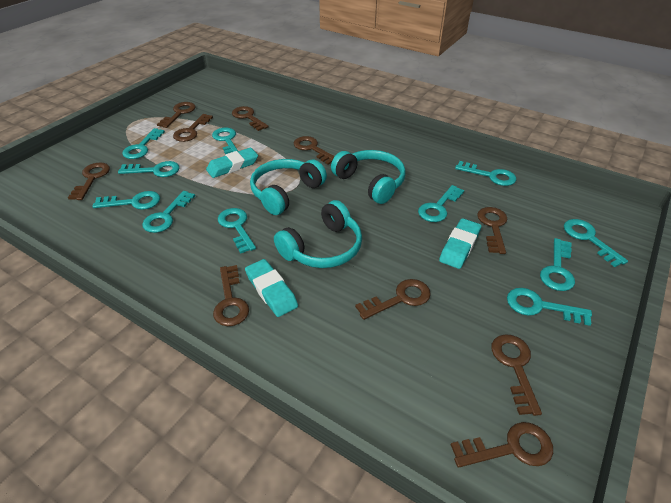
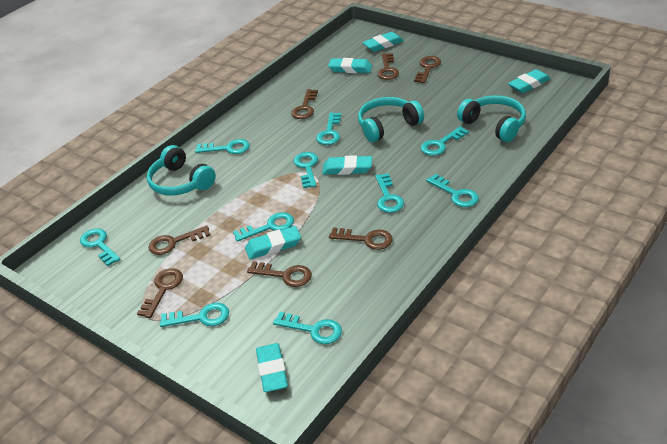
brown key: [68,162,110,200] [157,102,196,128] [173,114,213,142] [213,265,249,326] [232,106,269,131] [294,136,335,165] [355,279,431,320] [451,422,553,468] [477,207,507,254] [491,334,542,416] = 10 -> [137,268,183,318] [149,226,210,255] [247,261,312,287] [291,89,318,119] [329,227,393,250] [377,53,399,80] [414,56,441,83] = 7
turquoise eraser: [206,148,258,178] [245,259,298,317] [439,218,481,269] = 3 -> [245,226,301,259] [256,343,288,392] [322,155,372,175] [328,58,372,73] [362,32,404,52] [508,69,551,93] = 6
turquoise key: [92,191,160,210] [118,161,179,177] [122,128,165,159] [142,191,195,233] [212,128,238,154] [218,208,256,253] [418,185,464,222] [455,161,516,186] [507,288,592,326] [540,238,575,291] [564,219,628,267] = 11 -> [80,228,121,266] [160,303,229,327] [195,139,250,154] [233,212,294,242] [273,312,342,344] [294,152,318,188] [316,113,341,145] [375,173,404,213] [421,126,469,156] [426,174,479,207] = 10

